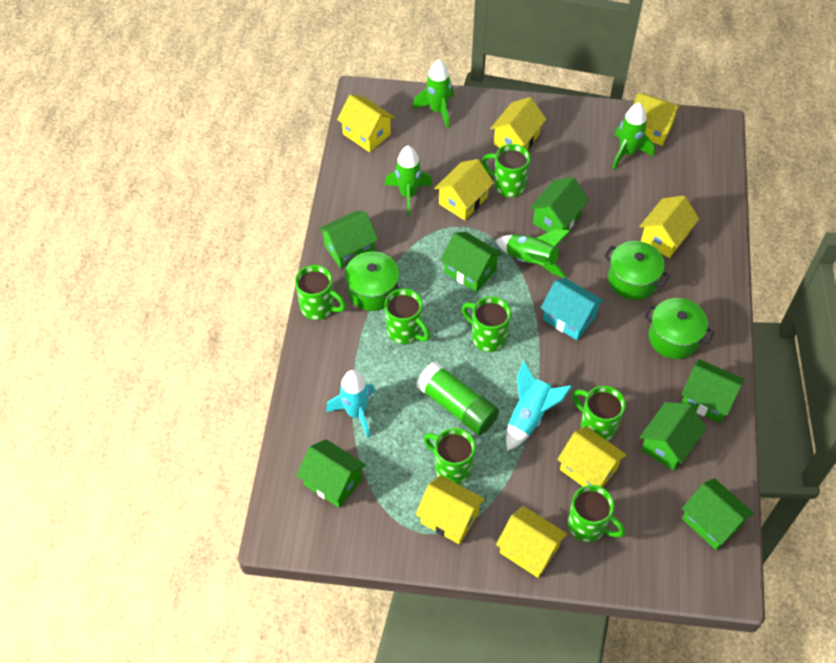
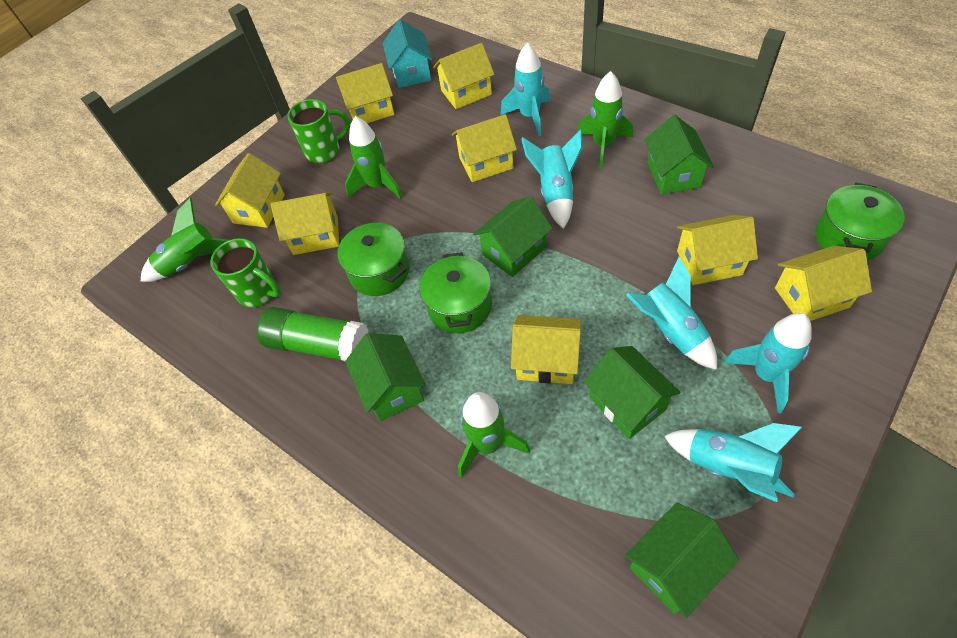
green house: [296,439,366,508] [319,211,378,269] [440,232,502,292] [530,177,589,232] [640,402,707,471] [681,359,744,423] [682,478,754,550] = 7 -> [345,333,426,421] [473,196,553,277] [584,346,681,439] [625,503,739,618] [645,115,714,195] = 5
green mug: [295,265,346,320] [385,289,430,344] [424,428,475,484] [462,296,511,352] [481,144,530,197] [568,485,625,542] [572,386,626,441] = 7 -> [210,238,281,308] [287,99,350,164] = 2
turquoise rocket: [326,370,375,438] [506,361,572,451] = 2 -> [500,42,550,136] [521,130,582,229] [626,257,717,370] [664,423,803,502] [724,313,812,413] = 5

